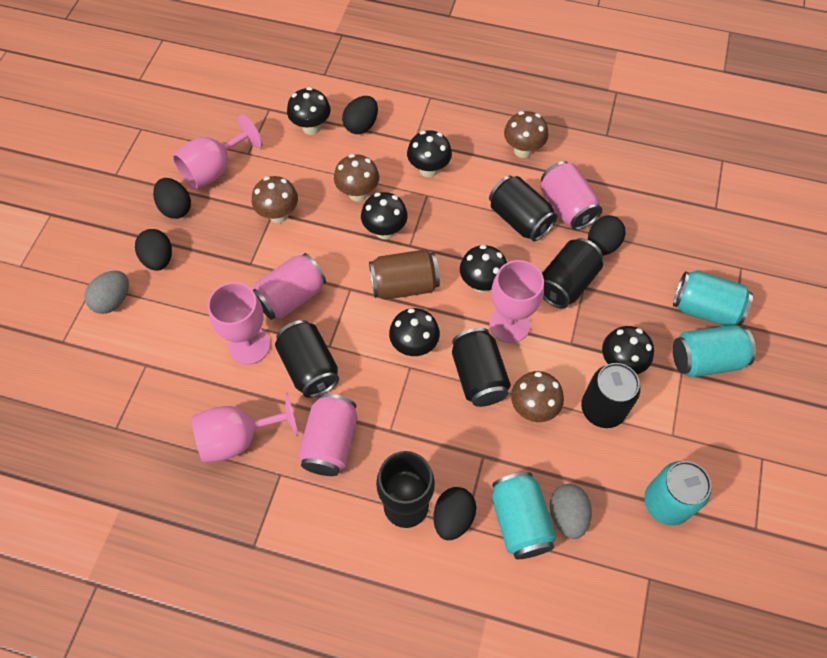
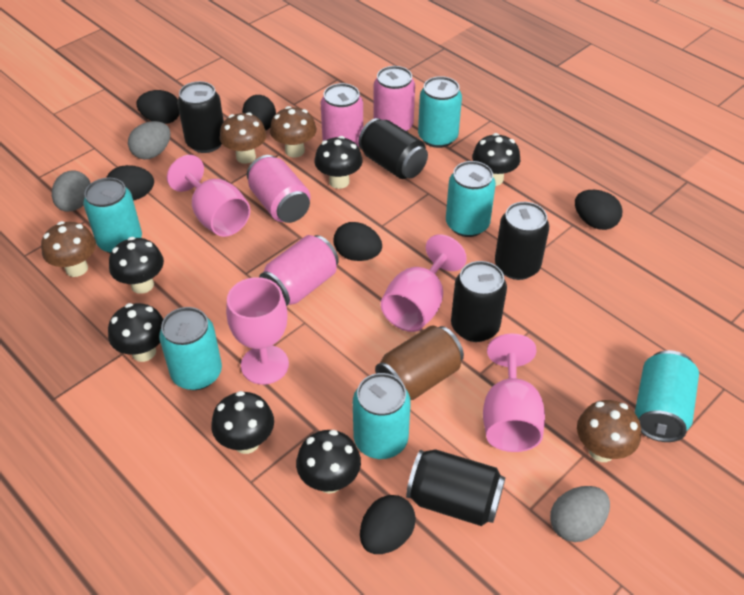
black egg: [135,229,172,271] [153,178,191,219] [342,96,378,134] [434,487,476,540] [588,215,625,255] = 5 -> [106,165,154,201] [136,90,180,124] [242,95,276,130] [333,222,382,261] [360,495,416,554] [575,190,623,230] = 6
black goblet: [376,451,435,528] = 1 -> none = 0
grey egg: [84,271,129,314] [550,484,592,539] = 2 -> [52,170,91,212] [128,121,170,160] [550,486,610,542] = 3
pink can: [253,253,326,320] [298,394,358,476] [541,161,602,230] = 3 -> [247,155,310,223] [259,235,339,306] [321,83,363,147] [374,66,415,131] = 4
turquoise can: [492,472,557,559] [644,461,711,526] [673,271,753,326] [673,325,756,377] = 4 -> [83,178,142,253] [159,307,222,390] [353,373,411,459] [418,76,462,148] [446,161,496,237] [635,350,699,442] = 6

